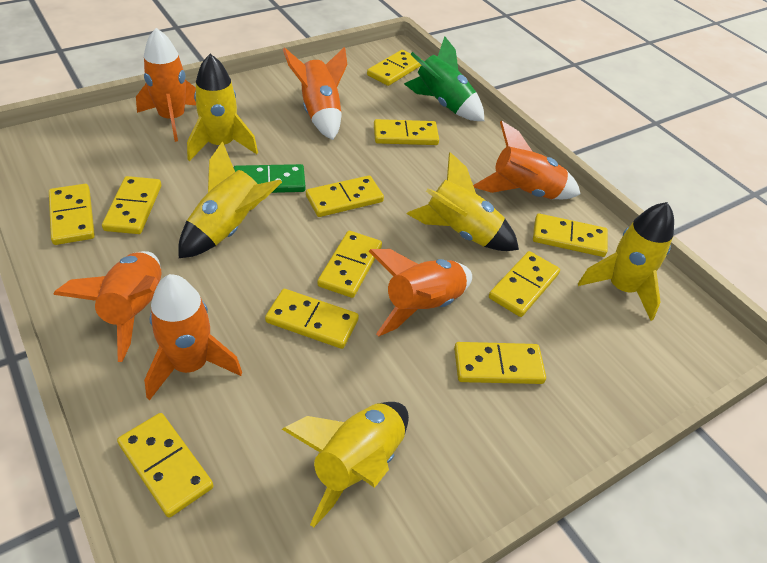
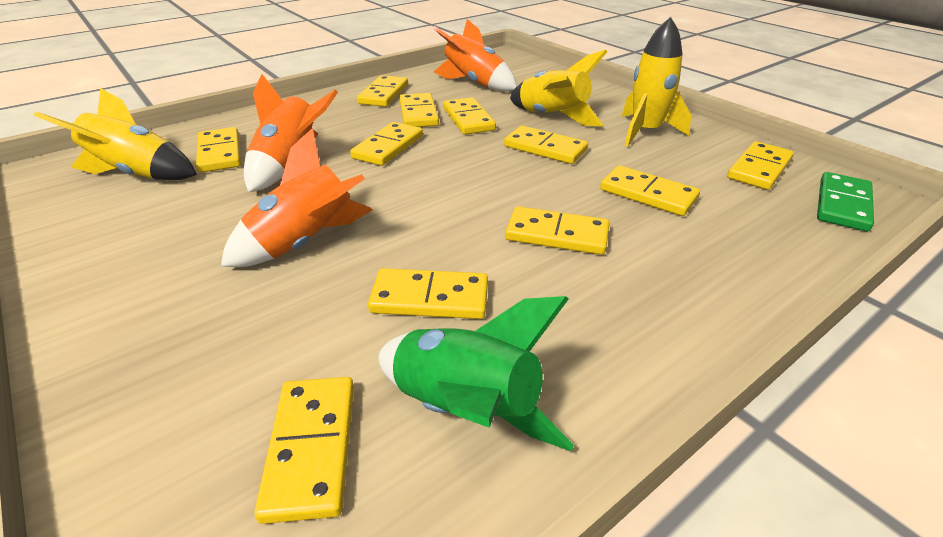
orange rocket: [53,251,162,362] [136,28,196,142] [144,274,242,401] [283,47,347,140] [369,249,472,337] [473,121,581,199] = 6 -> [221,128,372,267] [244,74,338,192] [433,19,517,92] = 3
yellow rocket: [178,141,282,258] [187,54,258,161] [282,402,409,527] [407,152,519,251] [578,202,674,321] = 5 -> [34,88,197,180] [510,50,607,126] [622,17,691,147] = 3

